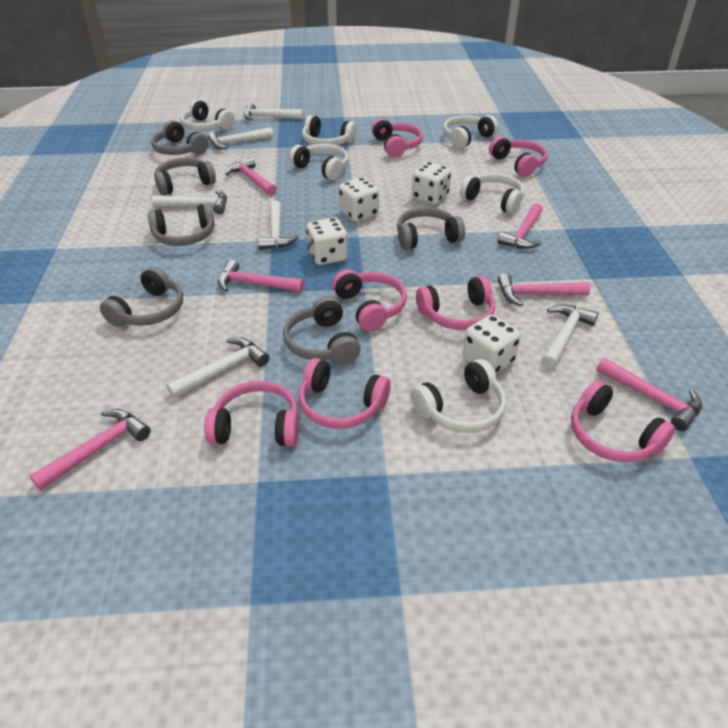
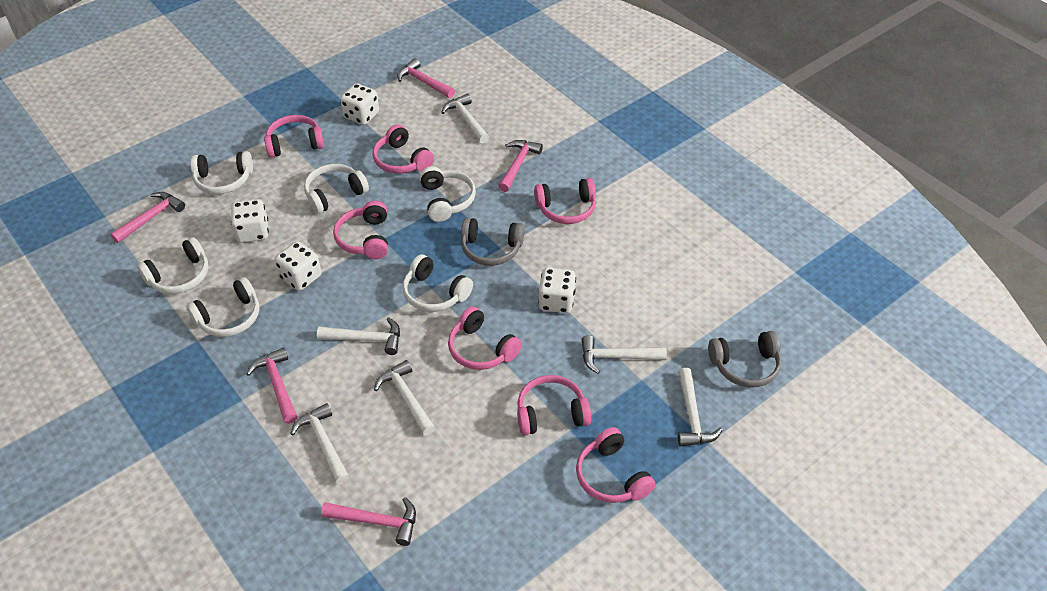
grey headphones: [100,266,183,327] [148,203,215,246] [151,120,209,155] [154,158,216,195] [283,296,361,365] [397,207,465,250] = 6 -> [461,218,524,266] [708,331,782,388] = 2
pink hammer: [29,409,151,491] [218,260,304,292] [226,157,277,196] [498,203,543,249] [498,273,590,306] [596,358,702,431] = 6 -> [110,192,185,243] [247,347,297,423] [321,497,416,546] [397,58,455,98] [498,140,543,192] = 5

